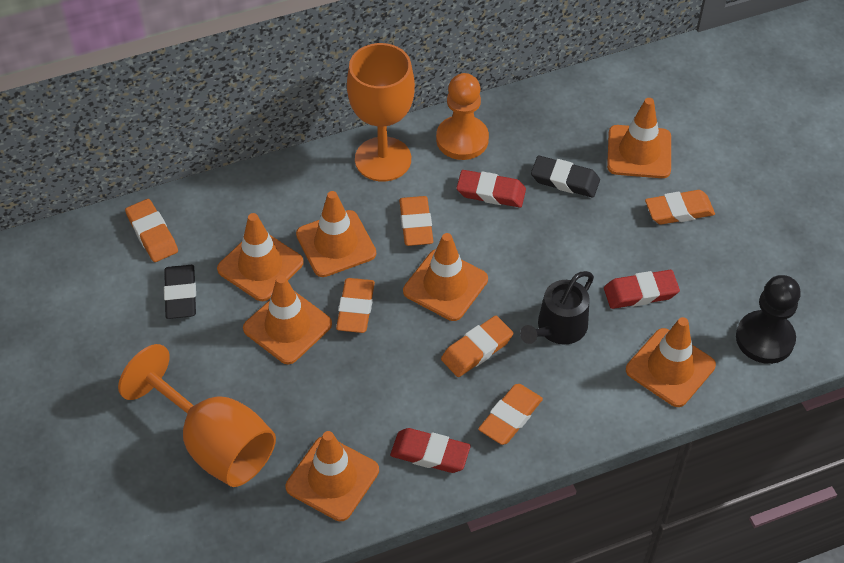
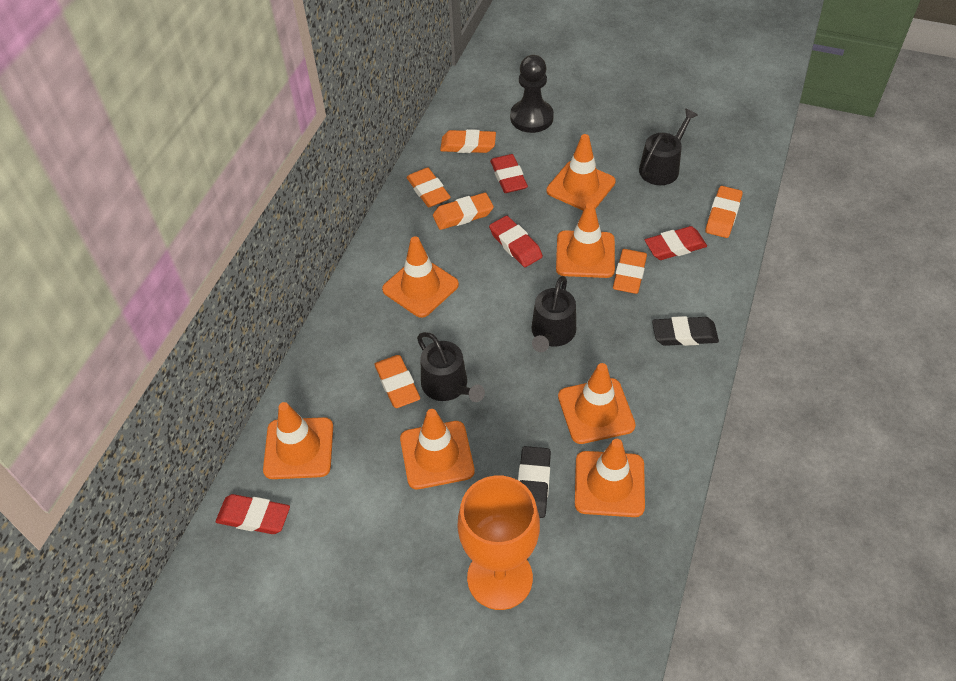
black watering can: [520,271,594,344] = 1 -> [417,332,485,402] [531,276,576,352] [639,108,698,185] = 3
orange goblet: [118,344,276,487] [347,43,415,182] = 2 -> [458,475,540,610] = 1
orange pawn: [436,73,489,160] = 1 -> none = 0
red eraser: [390,428,471,473] [456,170,526,207] [604,270,680,309] = 3 -> [216,494,290,534] [489,216,543,267] [490,154,528,193] [645,226,707,260] = 4

